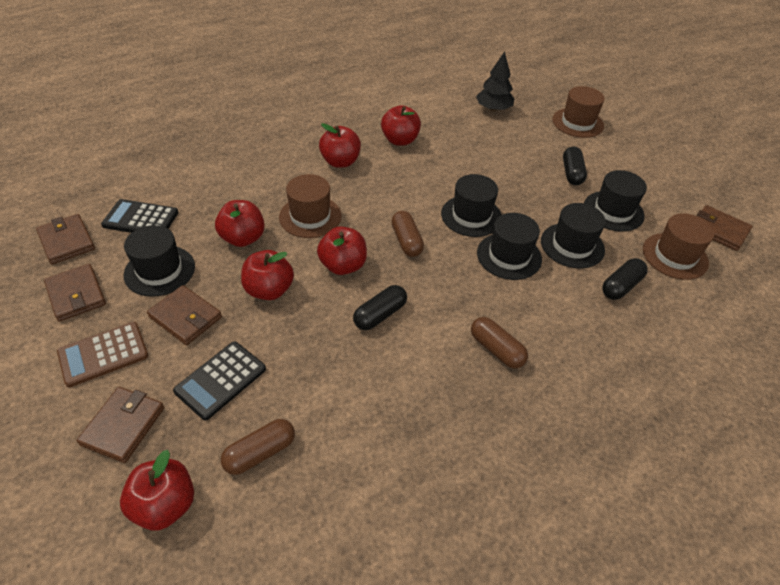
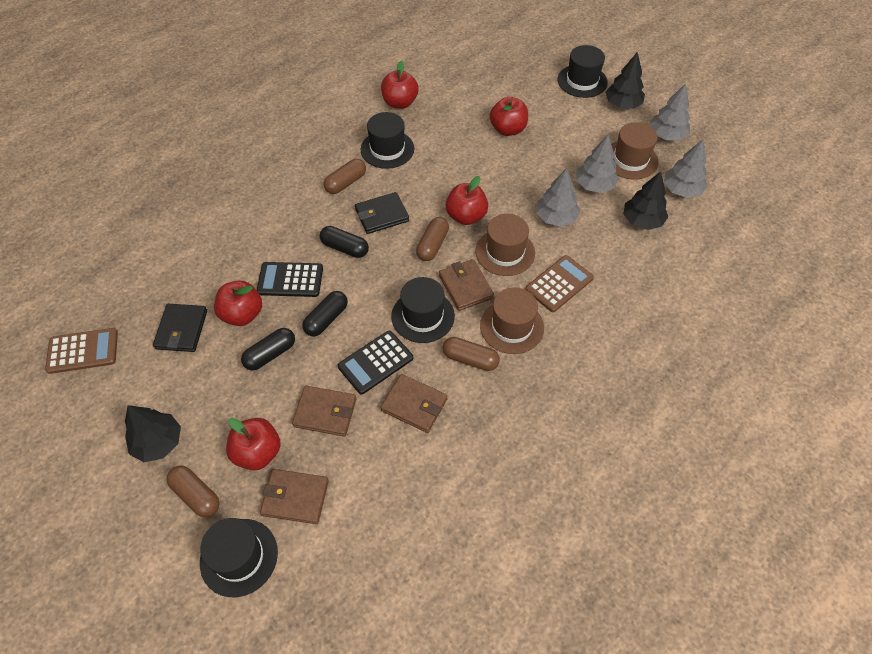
black hat: [123,225,195,297] [441,174,502,237] [477,213,542,280] [541,203,606,268] [584,170,647,232] = 5 -> [200,518,278,597] [361,112,414,169] [391,277,455,343] [557,45,608,98] = 4
black tree: [476,52,514,111] = 1 -> [125,405,181,462] [605,52,645,109] [623,171,668,230] = 3
black wallet: none = 0 -> [153,304,207,352] [355,192,409,234] = 2
brown calculator: [57,322,148,387] = 1 -> [45,328,118,374] [525,255,594,312] = 2
brown capsule: [221,419,295,475] [391,211,424,257] [471,317,528,368] = 3 -> [166,466,220,517] [324,159,366,194] [416,217,449,261] [442,337,500,371] = 4
brown wallet: [36,214,95,264] [44,264,106,322] [76,387,164,463] [147,285,222,345] [697,205,753,251] = 5 -> [260,469,329,524] [292,386,356,437] [380,374,448,433] [439,259,494,311] = 4
grey tree: none = 0 -> [536,168,580,227] [576,135,619,193] [649,83,690,141] [664,140,708,198] = 4
red apple: [120,450,194,530] [215,200,265,247] [241,250,294,300] [317,227,367,275] [319,123,361,168] [381,105,421,146] = 6 -> [214,281,262,326] [226,418,281,470] [381,61,419,109] [445,176,488,225] [490,97,528,136] = 5

